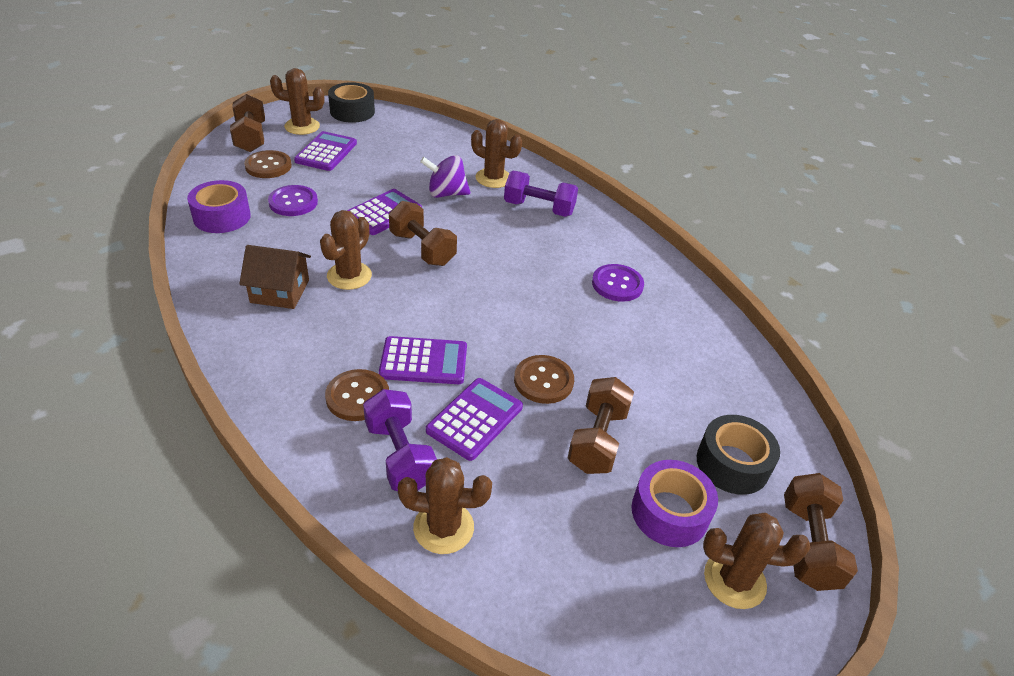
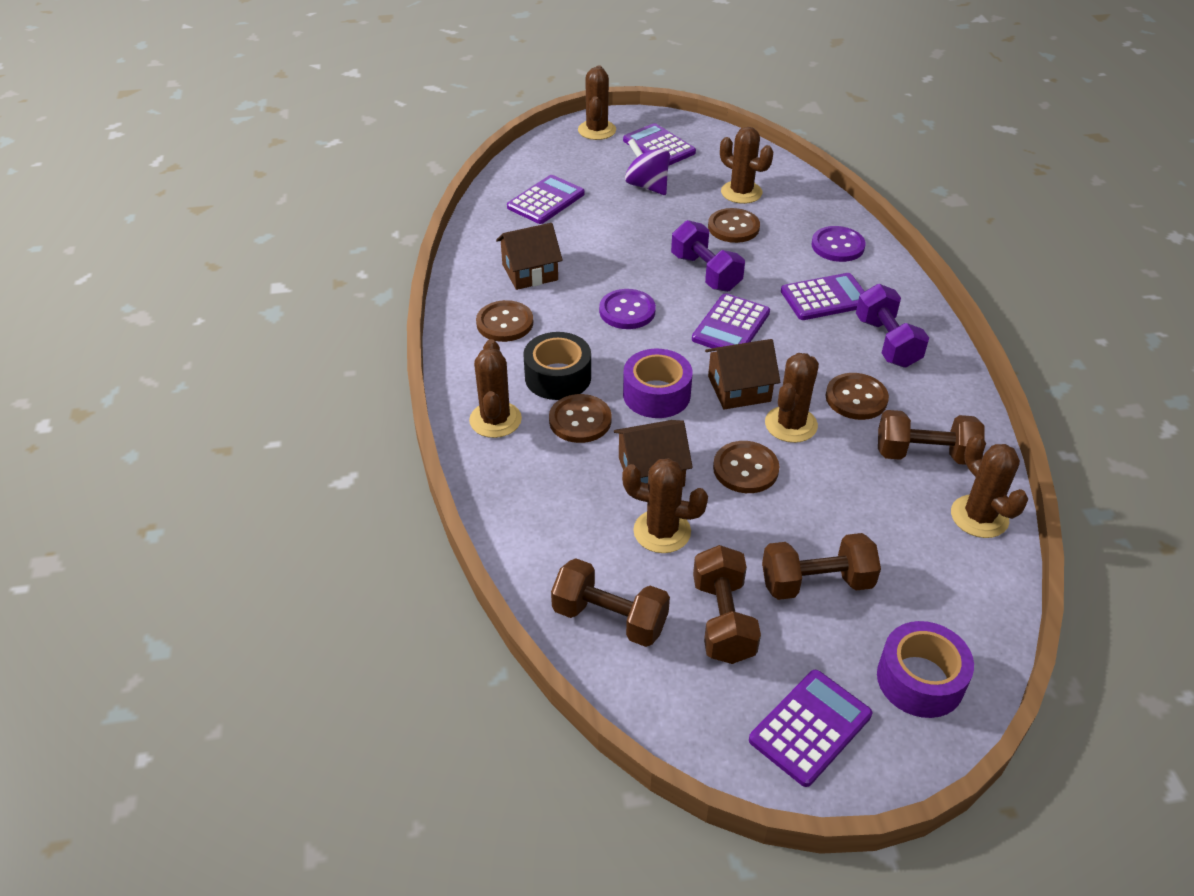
black tape: [328,82,375,123] [697,415,780,495] = 2 -> [523,332,591,400] = 1
brown button: [244,150,292,178] [325,369,389,421] [514,355,574,404] = 3 -> [476,300,533,342] [549,394,611,443] [708,208,760,243] [713,441,779,493] [826,373,889,420] = 5
brown cactus: [270,68,324,135] [320,210,372,290] [398,457,492,554] [471,119,522,188] [703,513,810,609] = 5 -> [469,339,522,438] [578,65,616,140] [622,458,708,553] [720,127,773,204] [765,353,819,443] [951,434,1028,538] = 6
brown house: [239,245,311,309] = 1 -> [496,223,563,290] [614,420,693,487] [705,339,780,410] = 3
purple calculator: [294,131,357,171] [347,189,422,235] [379,336,467,384] [426,378,523,461] = 4 -> [507,175,585,224] [623,123,696,165] [692,293,770,348] [749,670,872,787] [781,273,865,320] = 5

